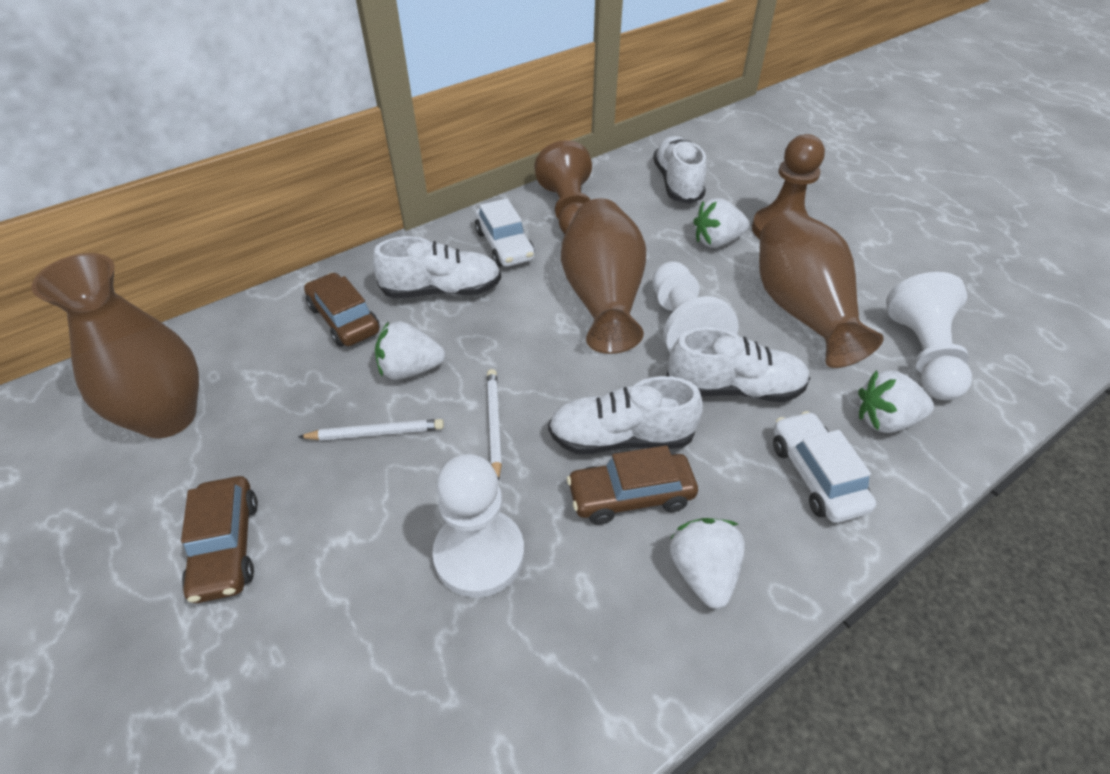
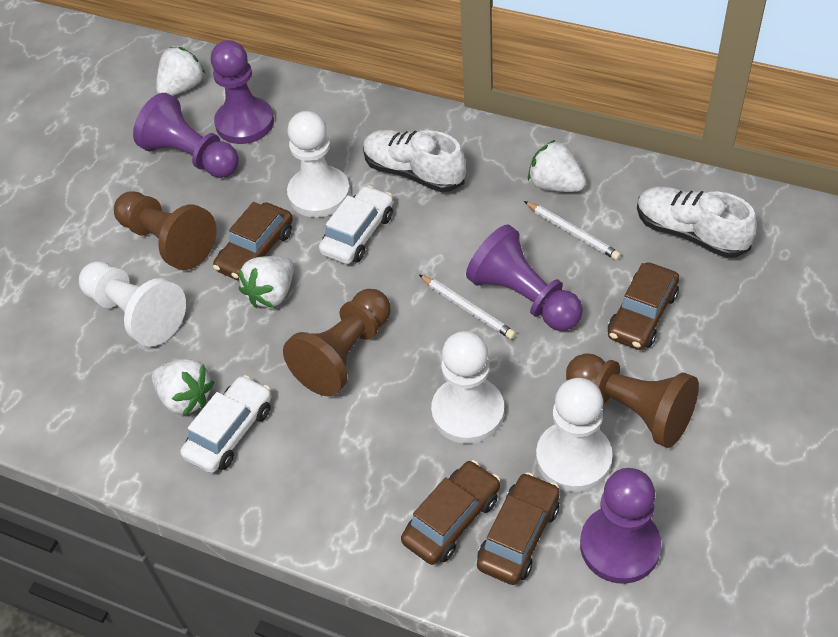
brown car: [181,476,258,603] [304,273,380,347] [567,445,698,525] = 3 -> [213,202,293,281] [401,460,500,565] [477,472,560,585] [608,262,679,350] = 4
brown pawn: [535,140,592,234] [752,134,825,239] = 2 -> [114,191,217,270] [283,289,390,396] [566,353,699,448] = 3
brown vase: [31,253,199,438] [561,198,646,354] [759,211,884,368] = 3 -> none = 0
purple pawn: none = 0 -> [133,93,239,178] [211,40,274,144] [466,224,583,331] [580,468,661,584] = 4
white pawn: [432,454,524,598] [653,261,739,353] [886,272,972,400] = 3 -> [79,261,186,347] [287,111,350,217] [431,331,504,444] [536,378,613,492] = 4
white shoe: [372,236,501,298] [548,376,703,454] [653,136,707,204] [667,327,810,402] = 4 -> [363,130,466,192] [637,187,757,258] = 2

